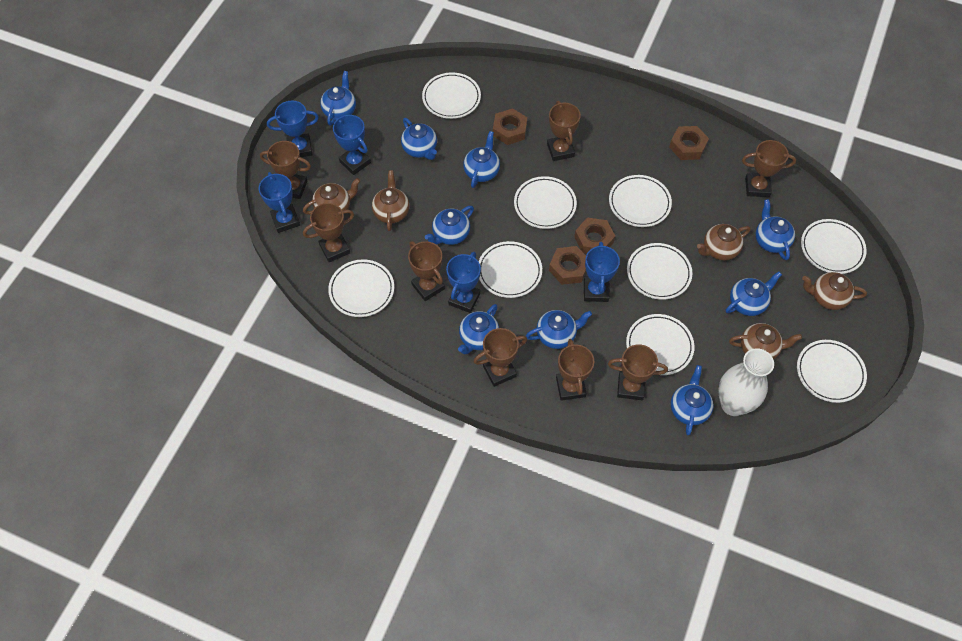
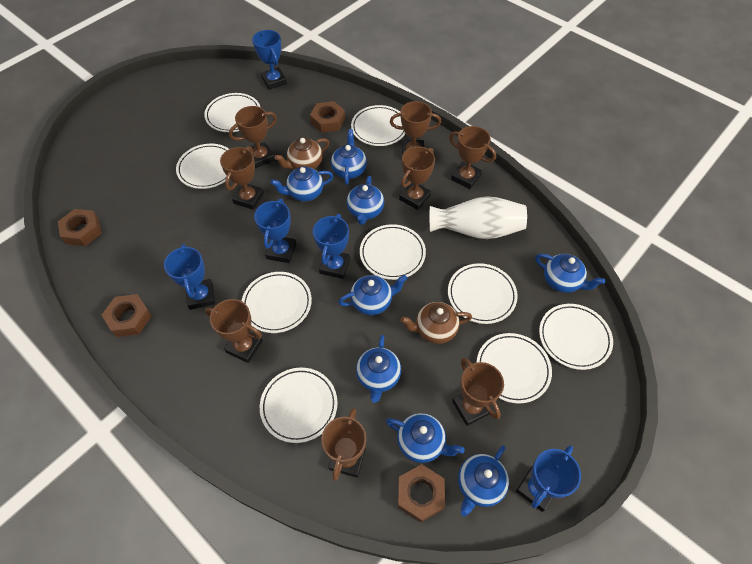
blue teapot: [320,71,356,126] [401,118,437,160] [425,206,474,245] [458,304,499,355] [463,131,500,188] [526,310,592,349] [671,365,713,435] [726,271,782,316] [756,199,795,260] = 9 -> [271,166,333,201] [331,129,367,185] [338,275,407,315] [347,176,384,225] [356,335,401,403] [386,413,465,463] [458,445,509,517] [535,254,605,293] = 8
brown teapot: [303,178,360,215] [372,170,410,231] [697,224,750,260] [729,323,802,359] [802,272,867,310] = 5 -> [274,138,330,169] [400,302,472,344] = 2

